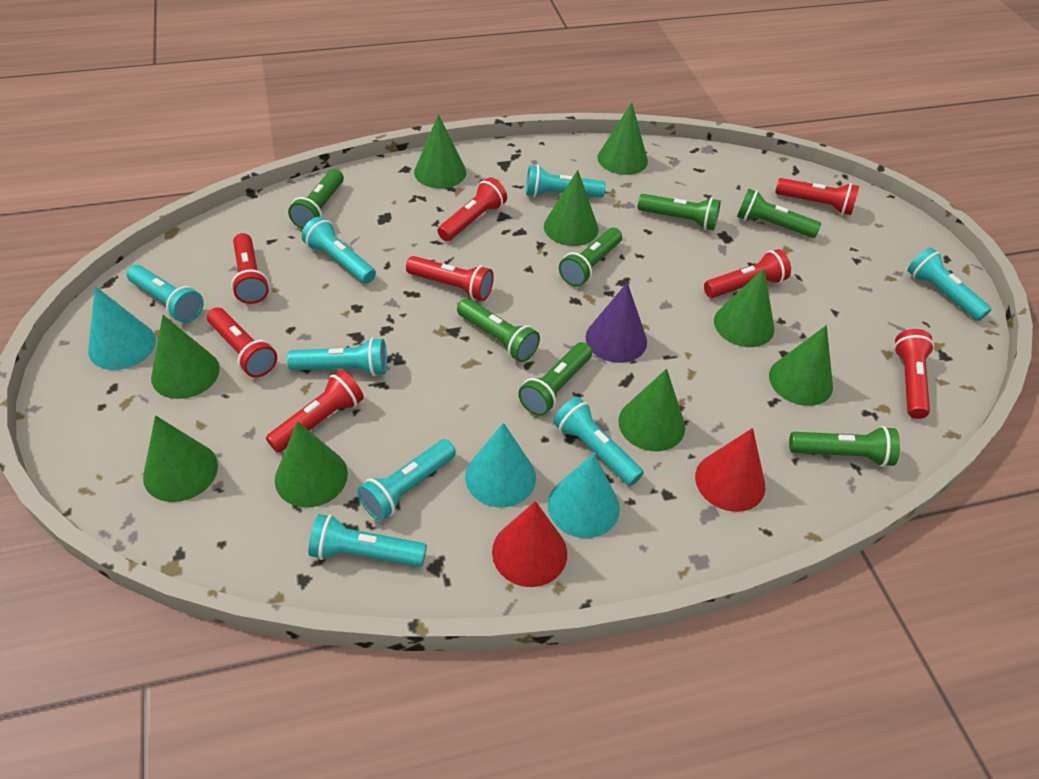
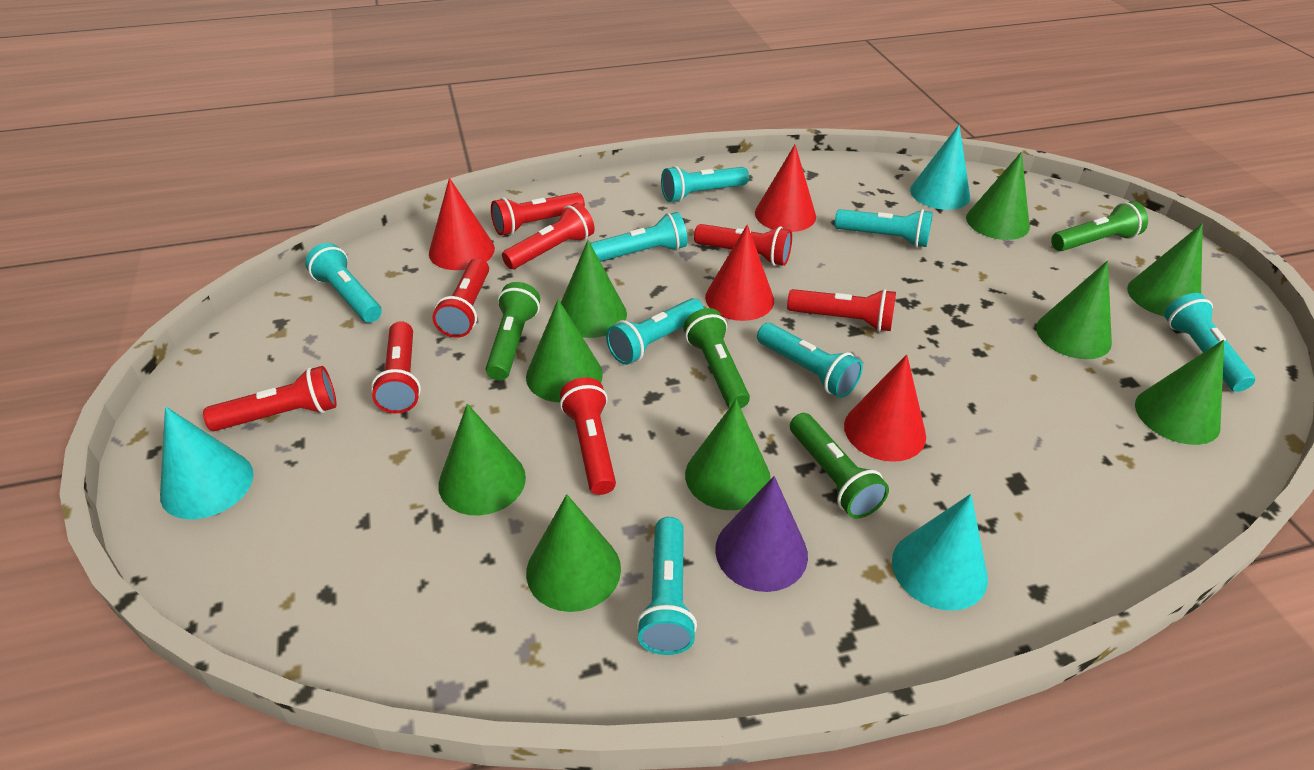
green flashlight: [288,169,344,229] [457,299,540,362] [518,342,592,416] [559,228,622,287] [638,194,721,230] [737,189,821,238] [789,426,900,467] = 7 -> [486,282,540,380] [683,308,750,408] [790,413,889,519] [1051,201,1148,251] = 4
red cone: [492,501,567,587] [695,428,766,512] = 2 -> [429,178,495,270] [705,225,774,321] [755,144,816,232] [844,354,926,462] = 4

